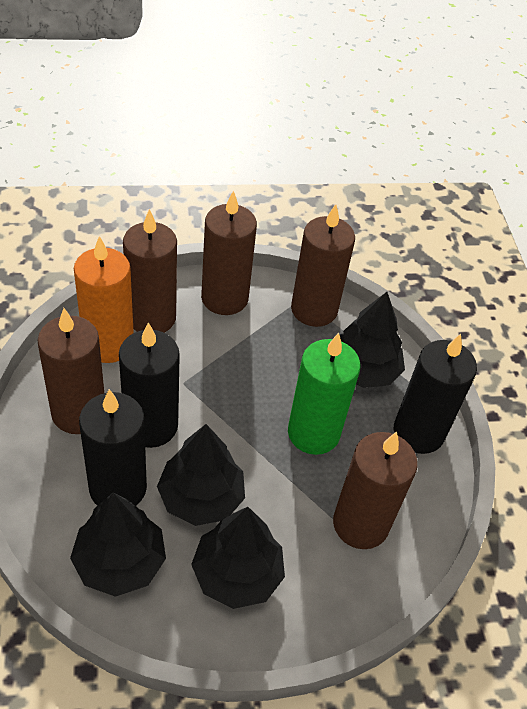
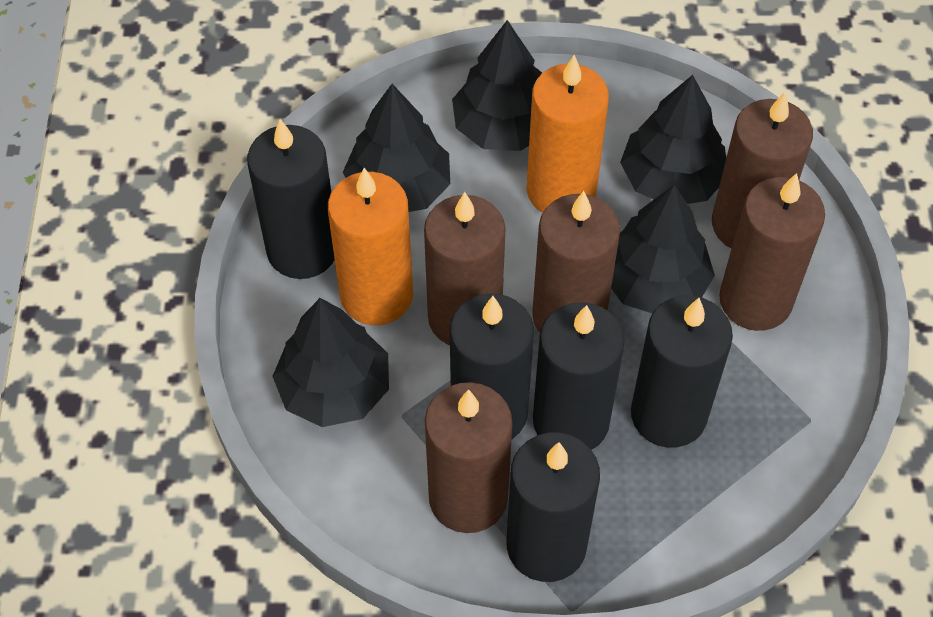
black candle: [79,389,147,506] [119,322,180,448] [394,334,477,454] = 3 -> [247,119,335,279] [450,294,534,439] [507,433,600,582] [533,302,625,450] [631,296,733,448] = 5
black tree: [70,492,166,597] [157,424,245,526] [191,507,285,609] [340,292,405,388] = 4 -> [272,298,389,427] [343,84,450,212] [452,20,542,151] [611,184,715,314] [620,75,726,204] = 5
green candle: [288,333,360,455] = 1 -> none = 0
orange candle: [74,236,134,363] = 1 -> [328,168,413,325] [527,55,609,213] = 2

